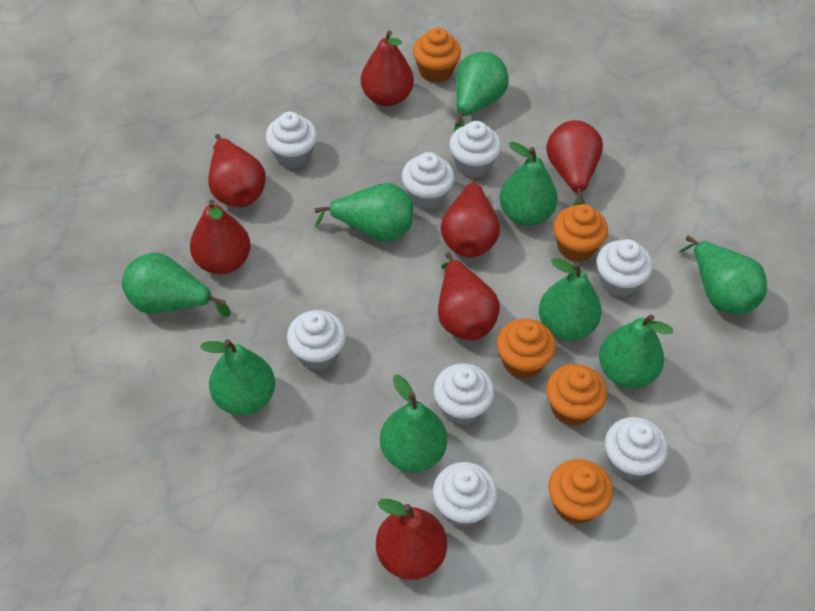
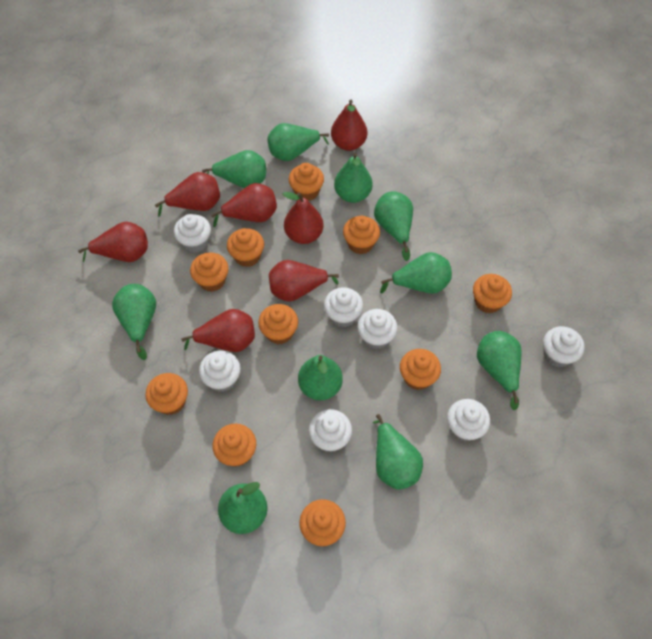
green pear: [122,252,230,317] [200,339,275,415] [314,183,413,242] [380,375,447,472] [454,52,509,132] [499,142,558,226] [539,258,602,340] [599,314,673,388] [679,236,767,314] = 9 -> [112,284,156,360] [202,150,266,188] [218,482,268,534] [268,123,329,161] [298,355,343,401] [334,153,373,203] [373,414,423,489] [374,191,413,261] [380,252,452,294] [477,331,522,410] = 10
orange cupcake: [413,27,461,83] [497,319,556,379] [546,364,607,426] [548,459,613,524] [553,204,608,262] = 5 -> [145,373,188,415] [190,253,229,292] [213,424,256,467] [227,228,264,267] [258,304,298,344] [289,163,324,201] [299,499,346,546] [343,216,380,254] [400,349,441,390] [473,274,512,314] = 10
white cupcake: [265,112,317,169] [287,310,346,370] [402,152,454,210] [433,462,497,528] [434,363,494,426] [449,121,501,178] [597,239,653,297] [605,417,668,481] = 8 -> [174,214,211,253] [199,351,241,392] [309,409,352,452] [324,287,363,327] [357,309,398,350] [447,399,490,441] [543,326,585,367] = 7

